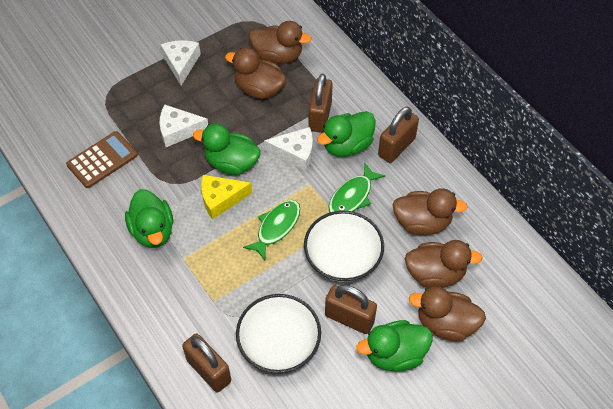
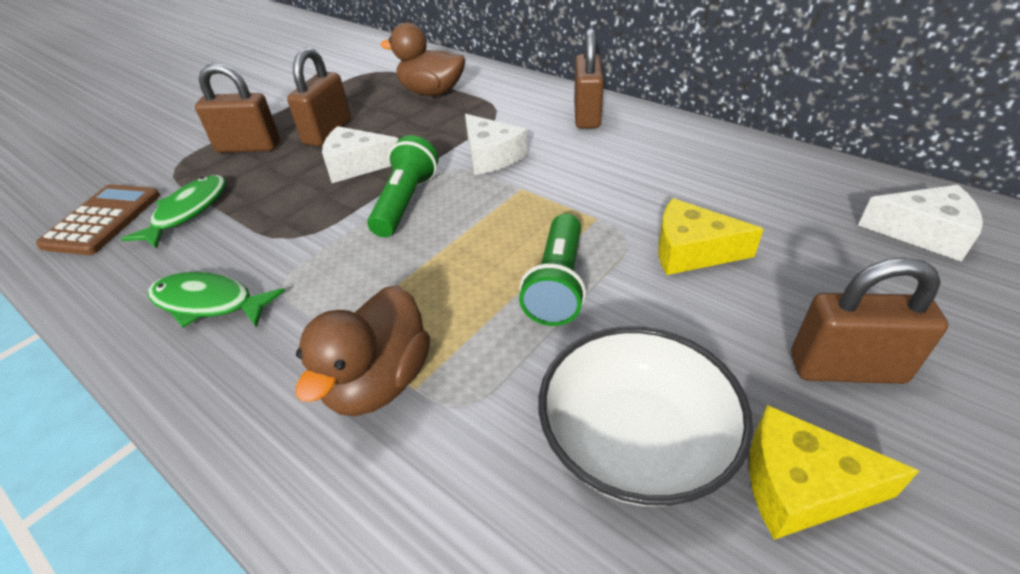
brown duck: [225,48,287,99] [249,21,312,64] [393,188,467,235] [405,240,483,288] [409,287,486,341] = 5 -> [296,285,430,416] [380,23,466,96] = 2
green duck: [125,189,173,248] [193,123,261,175] [317,111,376,157] [356,320,433,372] = 4 -> none = 0
green flashlight: none = 0 -> [367,135,438,237] [519,214,586,326] = 2
white bowl: [236,294,321,373] [304,211,384,282] = 2 -> [539,326,753,506] = 1
yellow cheese: [201,175,252,220] = 1 -> [658,198,763,275] [749,405,919,540] = 2

